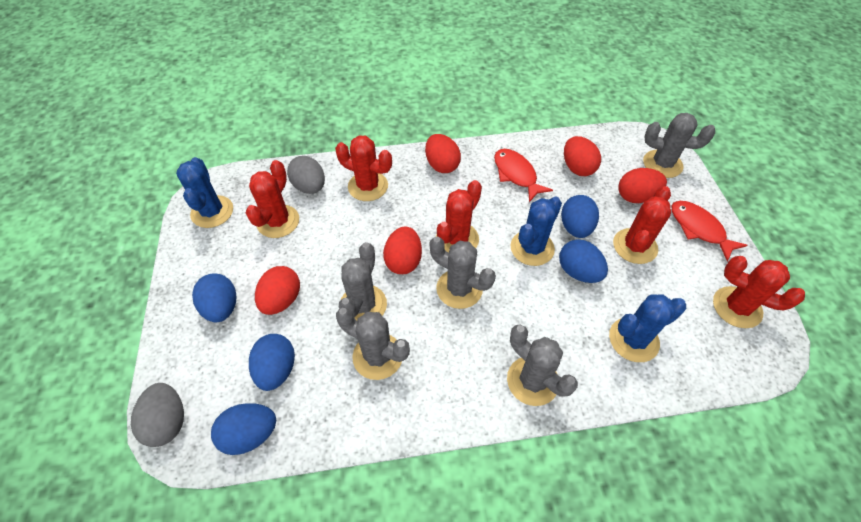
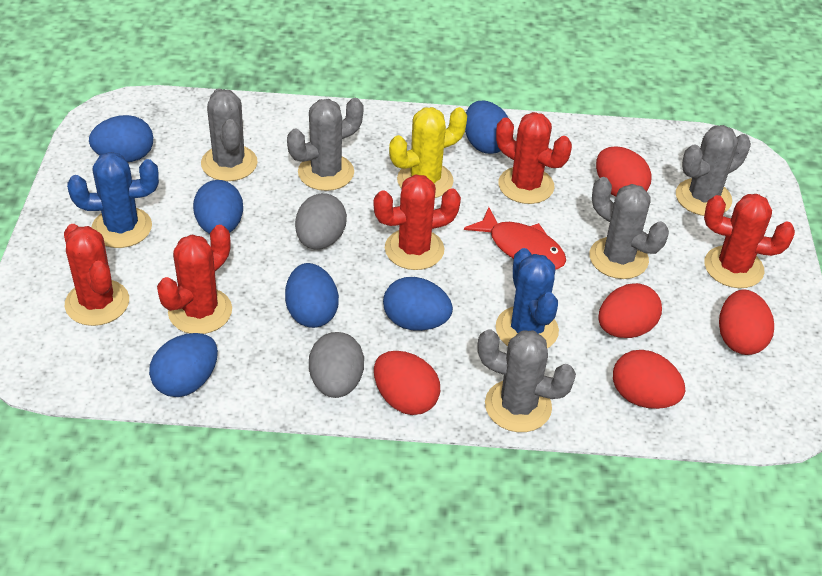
blue cactus: [176,157,233,228] [511,197,562,266] [609,294,686,362] = 3 -> [67,152,159,248] [495,248,559,348] = 2
blue egg: [192,274,236,322] [211,403,276,455] [249,334,295,391] [559,239,608,283] [561,195,599,238] = 5 -> [89,115,153,162] [149,333,218,397] [193,180,243,234] [285,263,339,328] [383,277,453,331] [465,101,508,154] = 6
red fish: [494,149,553,202] [671,201,748,261] = 2 -> [464,207,566,270] = 1
yellow cactus: none = 0 -> [389,107,467,198] = 1

